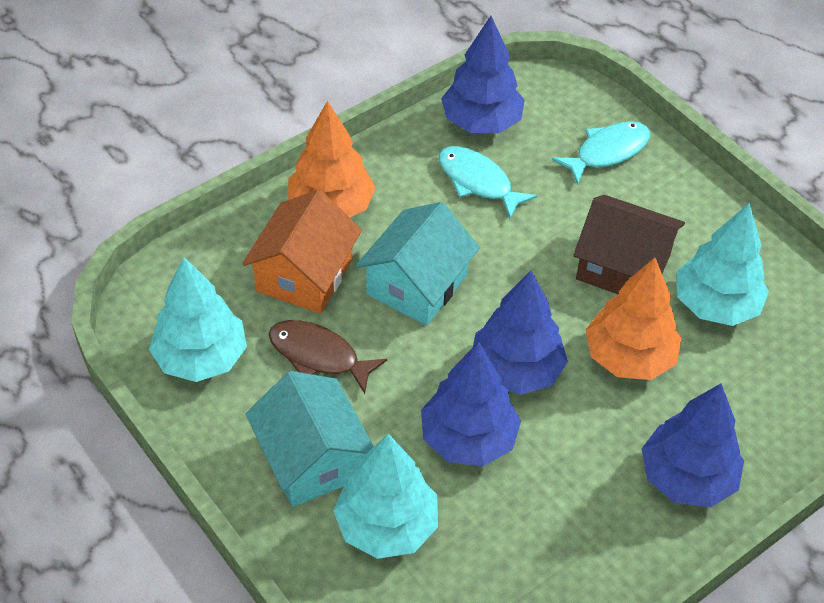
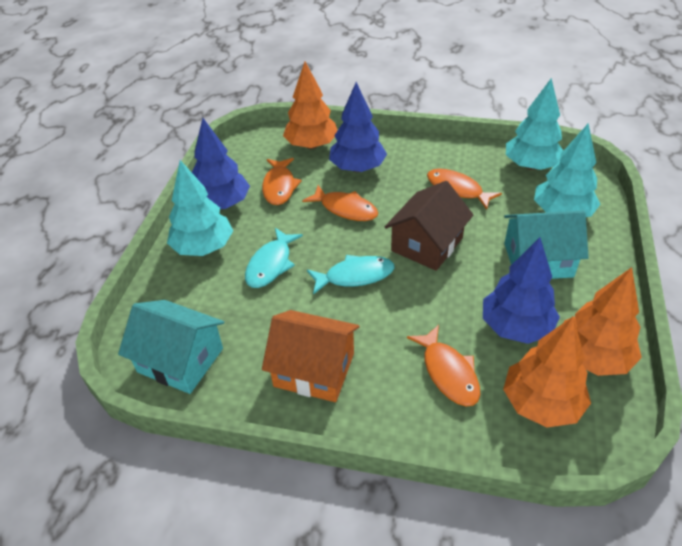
blue tree: [421,342,521,466] [441,16,525,133] [473,271,568,395] [642,384,744,507] = 4 -> [192,118,250,209] [329,82,387,172] [483,237,560,344] = 3
brown fish: [269,320,387,394] = 1 -> none = 0
orange fish: none = 0 -> [262,158,302,205] [302,185,378,221] [407,325,480,406] [427,169,502,210] = 4
orange tree: [288,101,376,217] [586,258,682,380] = 2 -> [283,62,338,149] [503,316,591,428] [564,267,642,376] = 3

